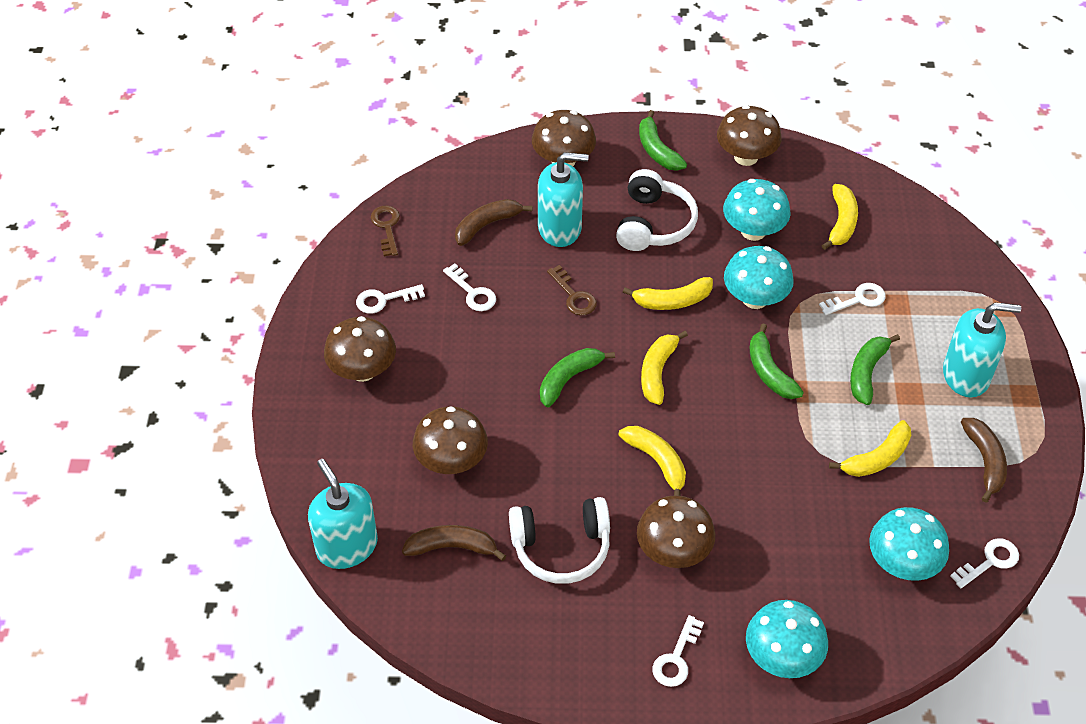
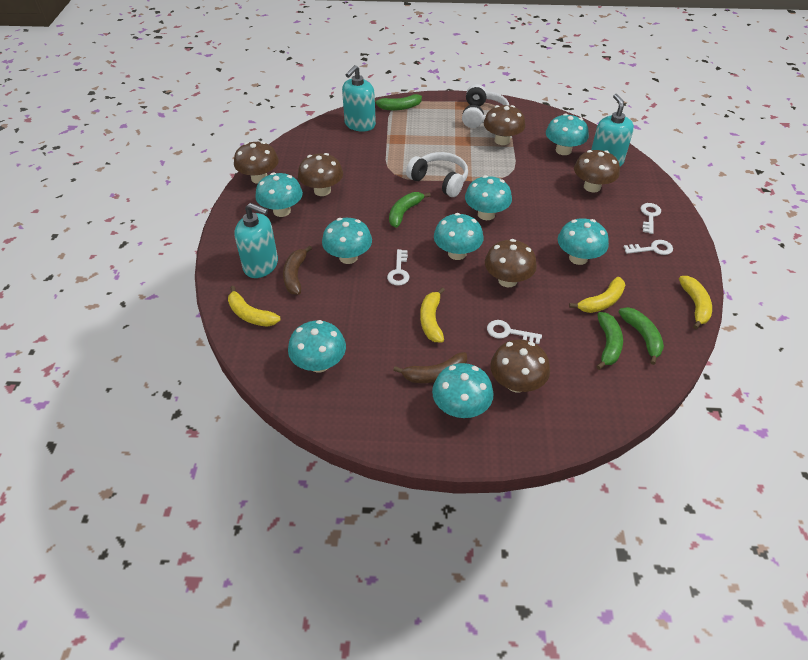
brown banana: [402,525,506,561] [455,199,533,246] [961,418,1007,503] = 3 -> [283,246,312,295] [393,352,467,383] = 2
brown key: [371,206,400,256] [547,265,597,316] = 2 -> none = 0
brown mushroom: [324,316,396,382] [413,406,488,474] [532,110,596,166] [637,495,715,568] [717,105,781,166] = 5 -> [234,141,279,184] [298,153,343,196] [484,105,526,145] [485,239,537,287] [490,340,550,393] [574,150,620,192] = 6
turquoise mushroom: [723,179,790,241] [724,246,794,309] [746,600,828,678] [869,507,949,581] = 4 -> [255,173,303,217] [288,320,346,373] [322,218,372,264] [432,363,494,418] [434,213,484,260] [465,175,512,220] [546,114,589,155] [558,218,609,265] = 8
white key: [356,284,425,314] [443,263,496,311] [652,615,704,687] [819,283,886,315] [950,538,1019,588] = 5 -> [387,249,409,286] [487,320,542,344] [624,240,673,255] [641,203,661,234] = 4
yellow banana: [618,426,686,496] [623,277,713,310] [641,331,688,405] [821,184,858,250] [829,420,911,477] = 5 -> [228,286,281,327] [420,288,445,343] [569,277,625,313] [679,276,712,329] = 4

